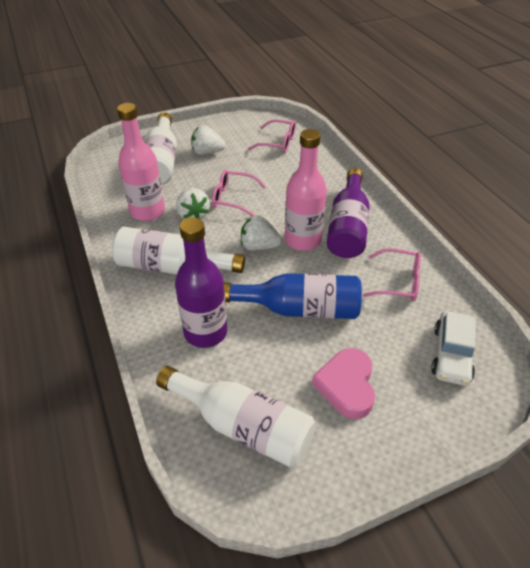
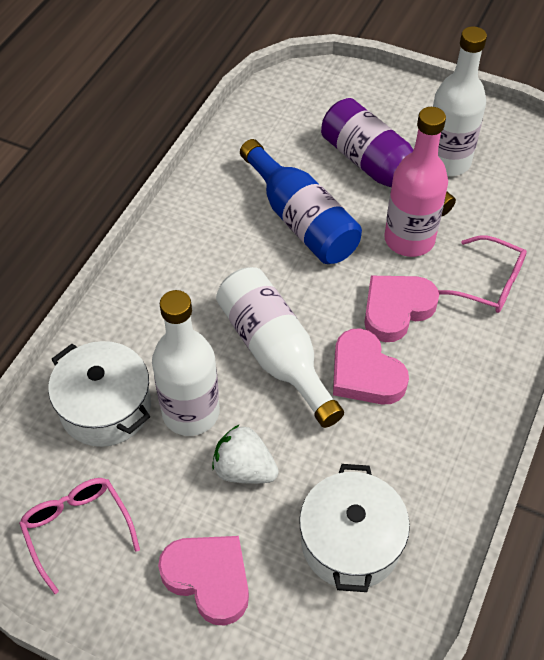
pink bottle: [117,103,165,221] [285,129,327,251] = 2 -> [384,107,448,257] = 1
pink glasses: [212,169,266,216] [248,120,296,153] [363,248,421,301] = 3 -> [19,478,140,594] [438,235,527,313] = 2
pink heart: [312,348,375,419] = 1 -> [158,536,249,626] [333,328,409,405] [364,276,439,342] = 3
purple bottle: [175,217,227,348] [327,168,369,258] = 2 -> [321,98,456,217] = 1
white car: [431,311,476,386] = 1 -> none = 0
white pot: none = 0 -> [48,341,151,447] [299,464,410,592] = 2
white strawberry: [176,188,210,219] [191,125,226,155] [241,215,282,250] = 3 -> [212,425,279,484] = 1

